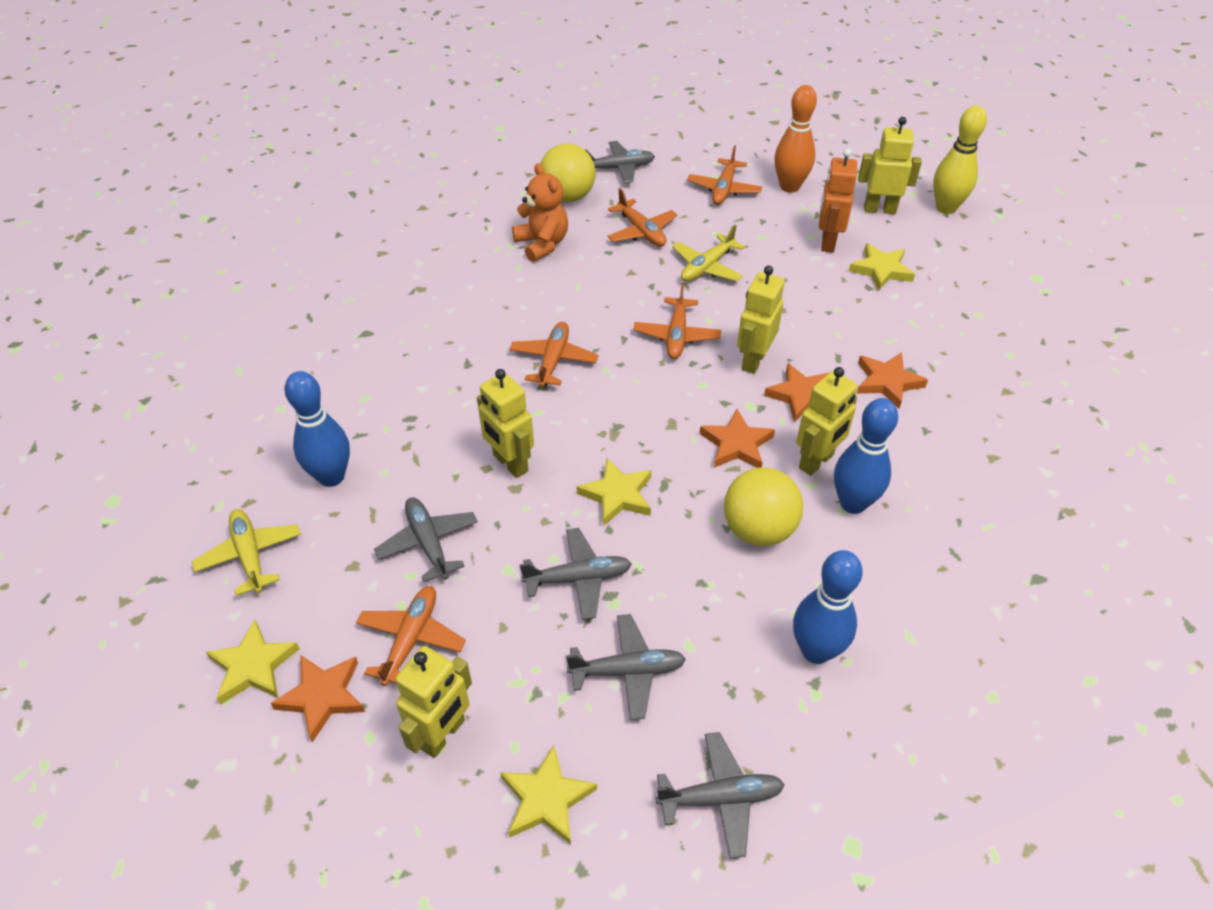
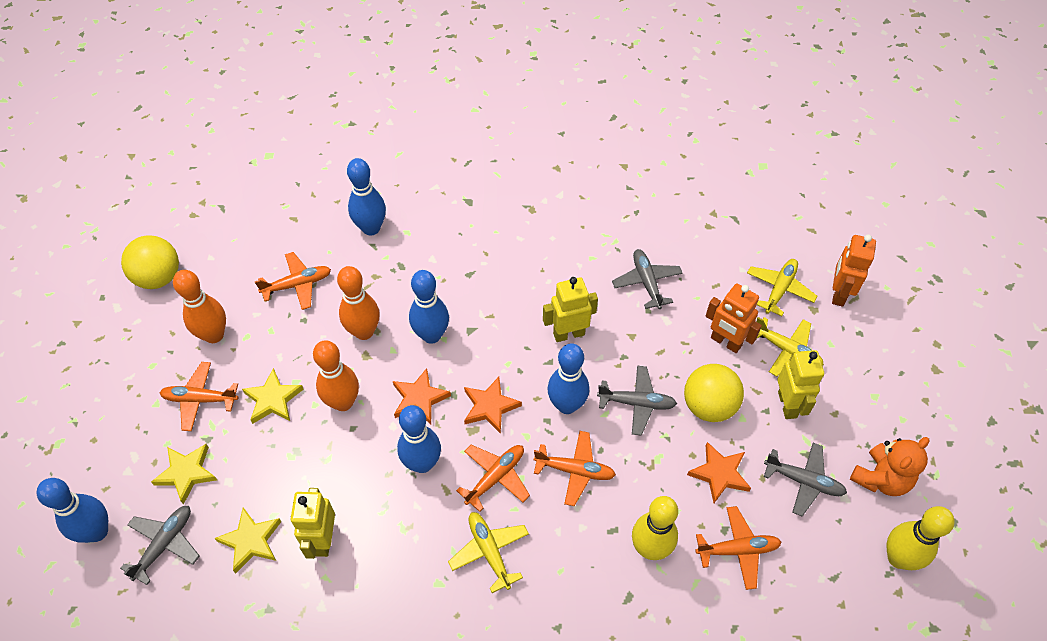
blue bowling pin: [285,371,350,487] [793,550,863,664] [834,398,898,514] = 3 -> [37,478,108,543] [347,158,386,235] [397,405,441,473] [409,270,449,344] [547,343,589,414] = 5
grey plane: [374,497,478,582] [520,528,632,620] [566,614,686,720] [585,141,655,183] [655,732,785,859] = 5 -> [120,506,200,585] [597,366,677,436] [612,249,683,309] [764,443,847,516] = 4
orange bowling pin: [774,85,817,193] = 1 -> [173,270,226,343] [313,340,359,411] [337,266,380,340] = 3
orange robot: [819,148,857,253] = 1 -> [706,284,762,353] [832,234,876,307] = 2
orange star: [270,656,365,742] [700,409,775,468] [764,363,829,422] [857,352,928,409] = 4 -> [393,368,451,424] [464,377,522,434] [687,442,751,503] = 3
yellow bowling pin: [933,106,987,214] = 1 -> [632,496,678,560] [887,506,955,570] = 2
yellow plane: [192,509,301,596] [672,224,745,282] = 2 -> [448,512,529,593] [747,259,817,316] [757,317,824,377] = 3
yellow robot: [396,646,472,758] [477,369,534,478] [737,266,785,374] [796,367,858,476] [858,117,922,214] = 5 -> [291,488,335,559] [543,277,598,342] [777,350,824,419] = 3
yellow star: [206,620,300,705] [500,745,597,845] [577,458,652,526] [849,243,915,291] = 4 -> [151,444,217,504] [214,507,281,573] [242,368,304,424] = 3

